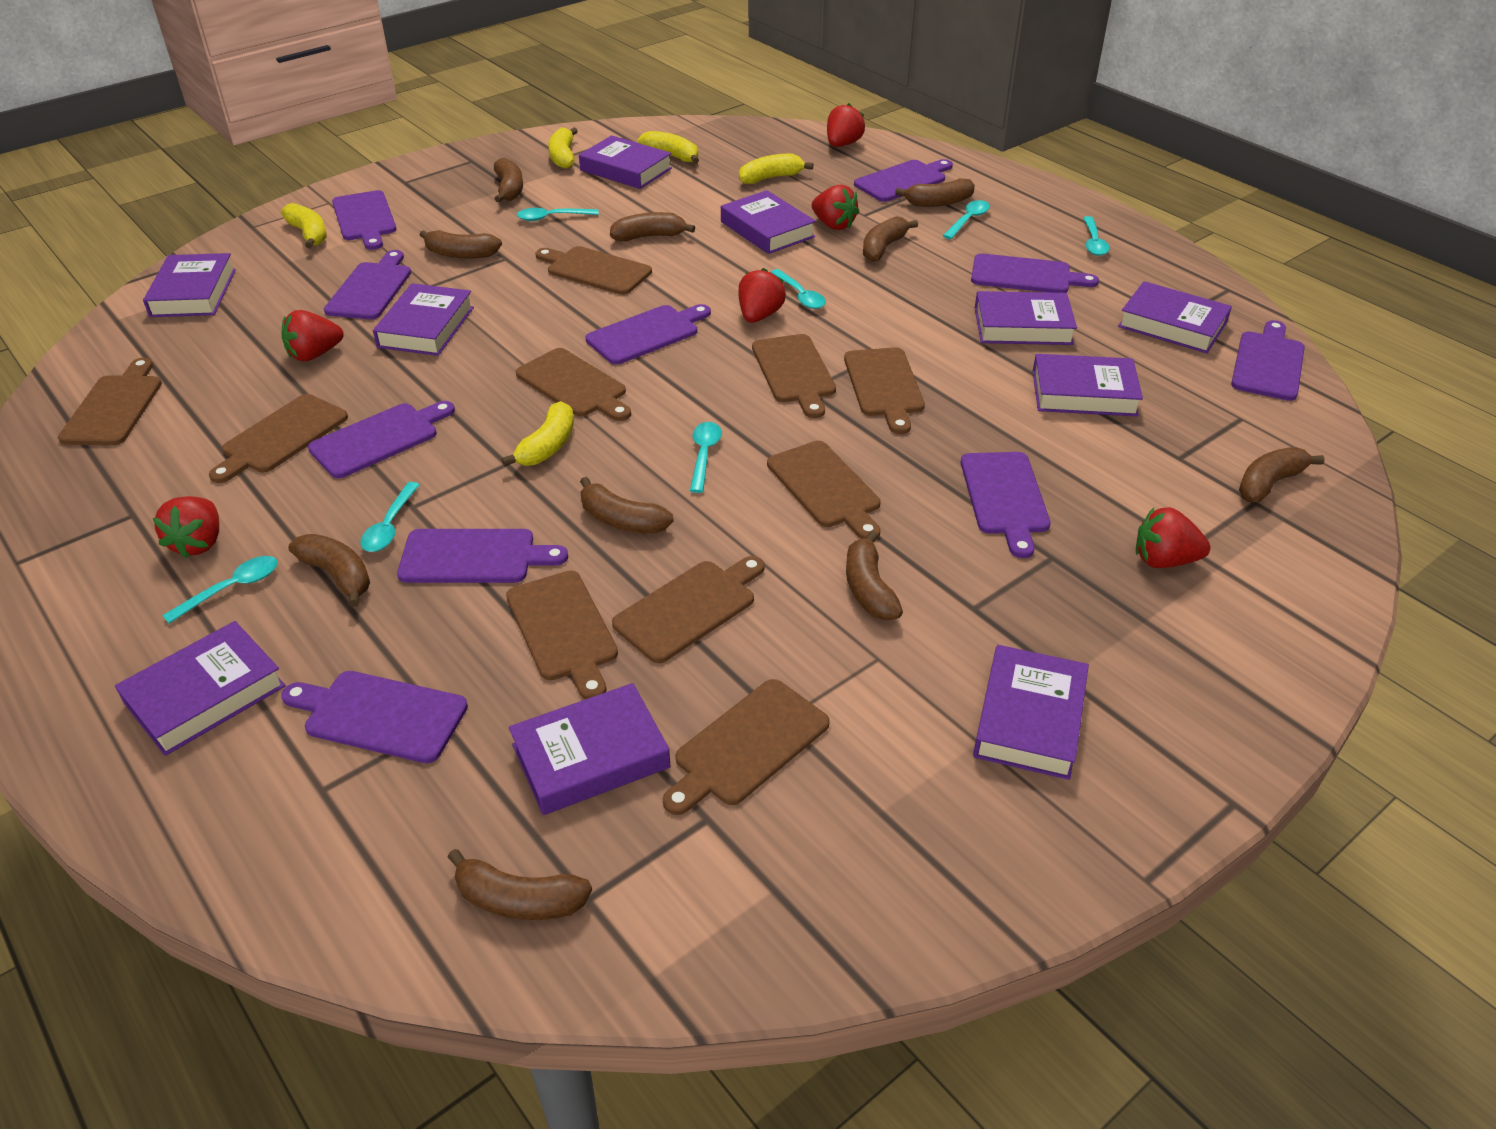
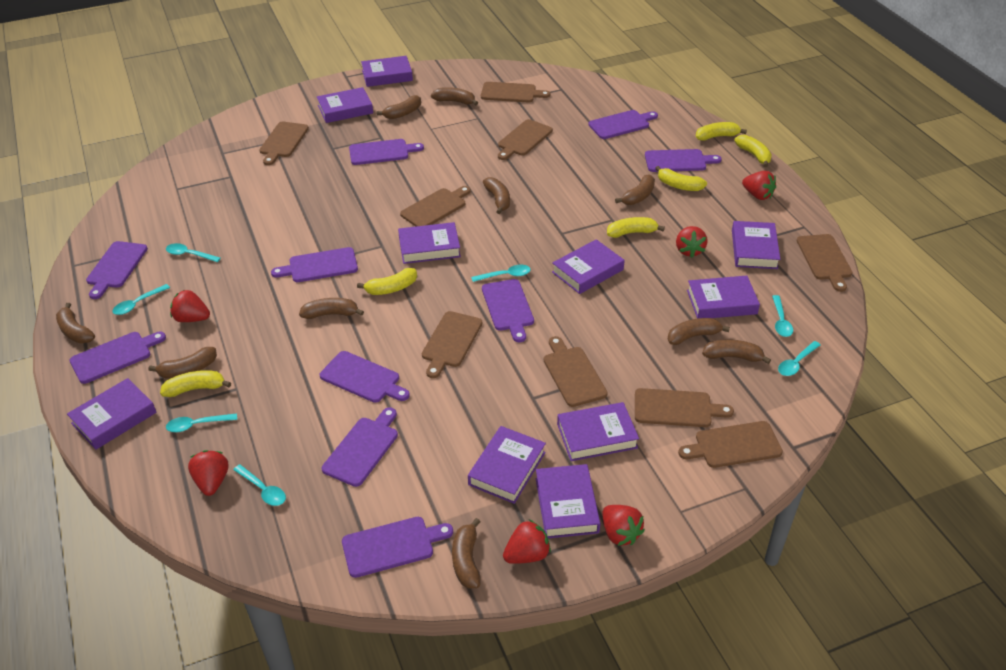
brown cutting board: [58,358,162,445] [209,394,348,483] [506,571,618,699] [516,348,631,421] [536,246,652,295] [612,556,765,663] [663,679,830,815] [752,334,836,418] [767,441,880,539] [844,347,925,434] = 10 -> [259,122,309,165] [400,186,471,227] [422,311,483,378] [481,82,550,103] [498,119,553,160] [544,336,608,407] [635,388,734,427] [678,421,783,468] [797,234,853,292] = 9
yellow banana: [281,203,327,248] [502,401,574,466] [548,127,578,169] [637,131,699,164] [739,154,813,184] = 5 -> [160,370,231,397] [357,268,417,295] [607,217,665,238] [655,166,707,191] [696,122,747,141] [734,135,772,167] = 6

